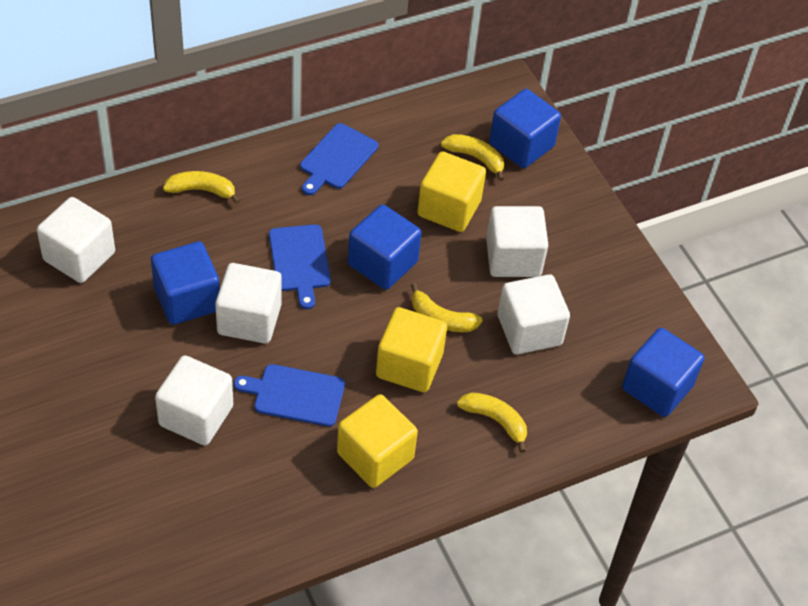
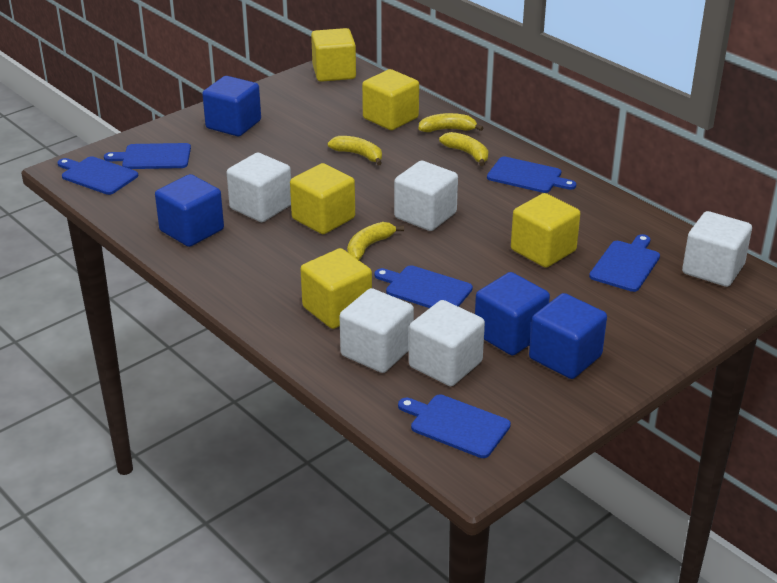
blue cutting board: [234,364,345,427] [269,224,331,309] [300,123,378,195] = 3 -> [57,156,138,195] [104,143,191,169] [374,265,473,308] [398,394,511,458] [487,156,577,193] [589,234,660,292] = 6
yellow cube: [337,394,418,488] [376,307,447,392] [417,151,486,232] = 3 -> [290,163,355,234] [301,248,372,329] [311,28,356,82] [362,69,419,130] [511,193,580,268] = 5

